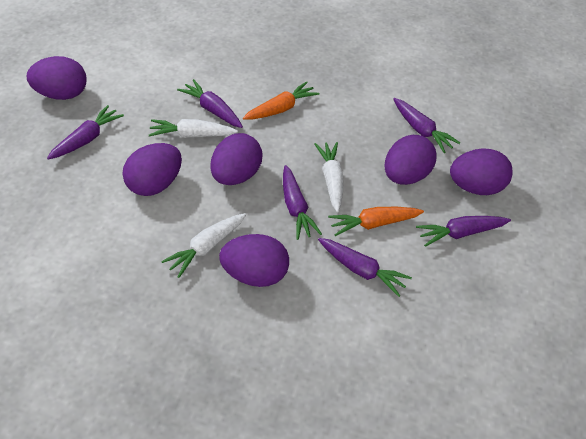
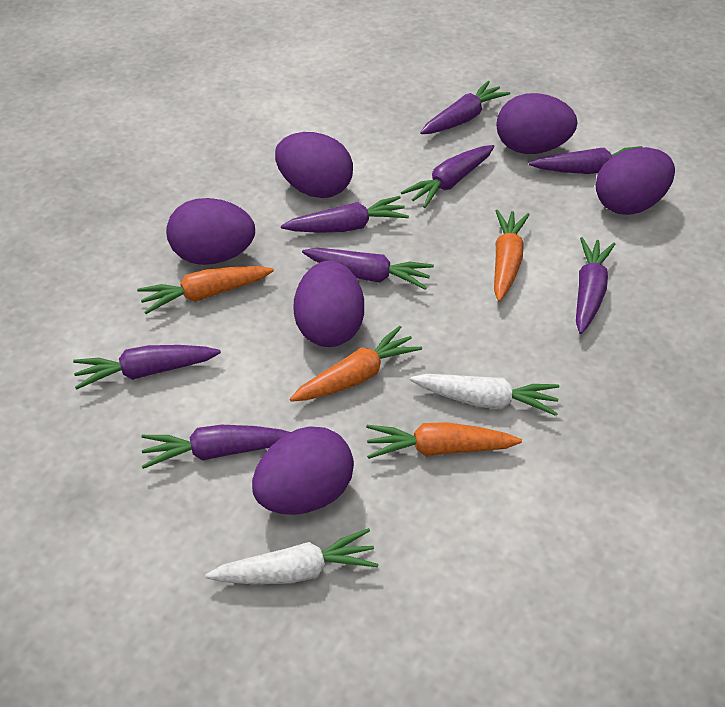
orange carrot: [243,81,320,120] [328,207,424,236] = 2 -> [137,266,274,314] [290,326,422,402] [366,422,522,459] [494,209,530,302] = 4
purple carrot: [47,105,124,160] [177,79,243,128] [283,165,322,240] [318,238,412,297] [393,98,460,153] [416,216,511,247] = 6 -> [73,345,221,390] [142,425,291,469] [281,196,409,233] [302,248,434,290] [401,145,494,208] [420,81,510,134] [529,146,642,174] [576,237,615,334] = 8
white carrot: [149,119,238,138] [161,213,246,278] [315,142,344,212] = 3 -> [205,528,378,584] [410,374,559,416] = 2

